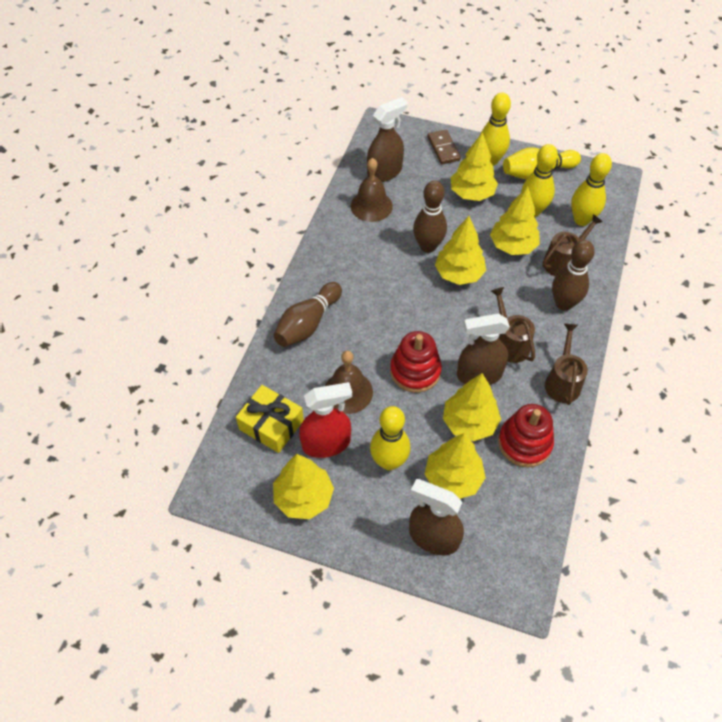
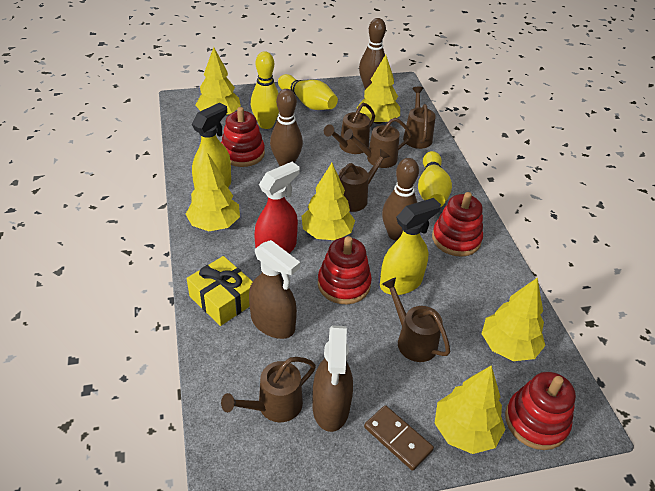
brown bell: [325,351,373,414] [351,158,393,222] = 2 -> none = 0
brown spray bottle: [367,97,408,182] [409,479,464,555] [457,313,510,385] = 3 -> [249,240,300,339] [313,325,353,432] = 2
brown watering can: [491,287,535,363] [542,214,603,276] [545,324,588,405] = 3 -> [221,357,316,422] [324,103,375,154] [339,149,390,212] [344,118,411,168] [382,278,450,362] [403,87,436,149] = 6
red stacking toy: [390,331,442,393] [498,404,554,467] = 2 -> [221,107,265,167] [318,236,372,304] [432,192,483,257] [505,372,576,450] = 4
yellow bowling pin: [370,406,410,470] [480,93,511,166] [503,148,581,179] [521,144,558,217] [571,153,612,226] = 5 -> [251,51,279,129] [278,74,338,110] [418,151,452,207] = 3
yellow spray bottle: none = 0 -> [192,103,231,188] [380,198,441,295] = 2

